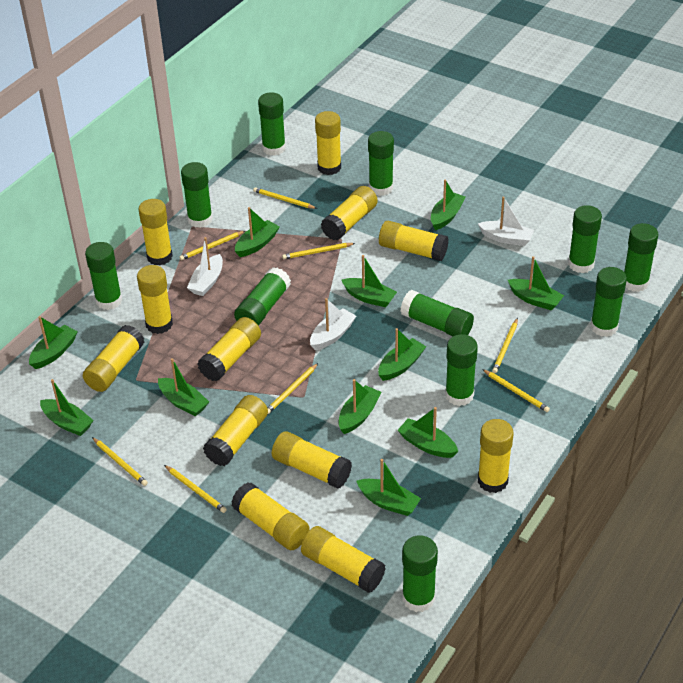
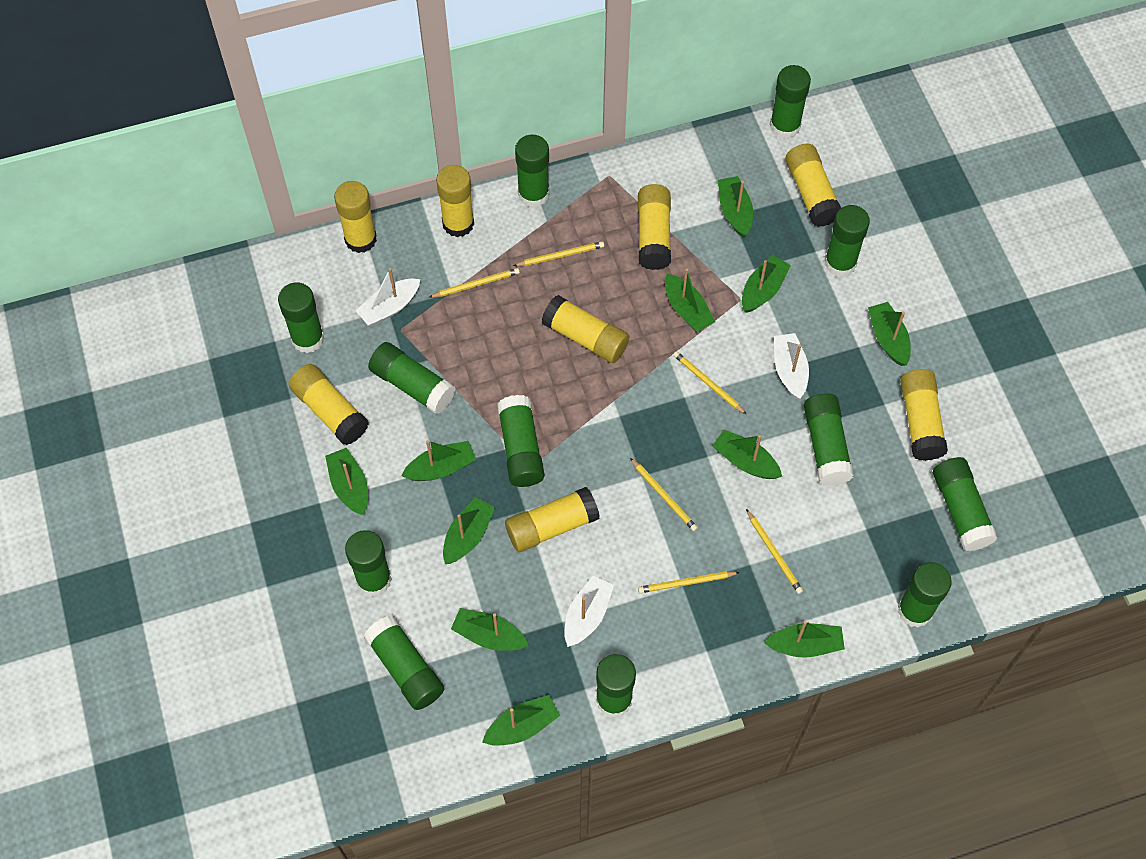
green glue stick: [85,242,122,310] [181,162,213,228] [234,267,291,326] [258,92,286,156] [368,131,394,196] [400,290,474,336] [402,535,438,612] [445,334,478,406] [568,205,602,273] [590,267,627,337] [624,223,658,292] = 11 -> [278,282,324,353] [345,530,392,597] [364,615,444,710] [368,342,456,414] [497,395,545,487] [515,135,550,207] [596,654,636,718] [770,65,811,139] [804,393,854,486] [824,205,870,277] [898,562,952,628] [933,457,998,551] = 12
yellow glue stick: [83,325,144,392] [137,265,173,334] [138,199,173,266] [197,317,261,381] [203,395,268,466] [231,482,310,550] [272,431,352,489] [301,526,386,593] [315,111,341,175] [321,186,378,240] [379,221,449,261] [478,419,514,493] = 12 -> [289,364,369,445] [334,181,377,253] [436,165,474,237] [505,487,600,552] [541,295,629,363] [638,184,671,270] [785,143,841,227] [900,369,948,461] = 8
yellow pencil: [92,437,148,486] [164,465,227,513] [179,231,245,260] [253,187,317,209] [267,363,318,414] [282,243,355,259] [482,369,550,412] [492,318,518,373] = 8 -> [429,268,520,298] [513,241,604,266] [630,458,698,531] [638,571,740,593] [673,351,746,414] [746,509,803,594] = 6

